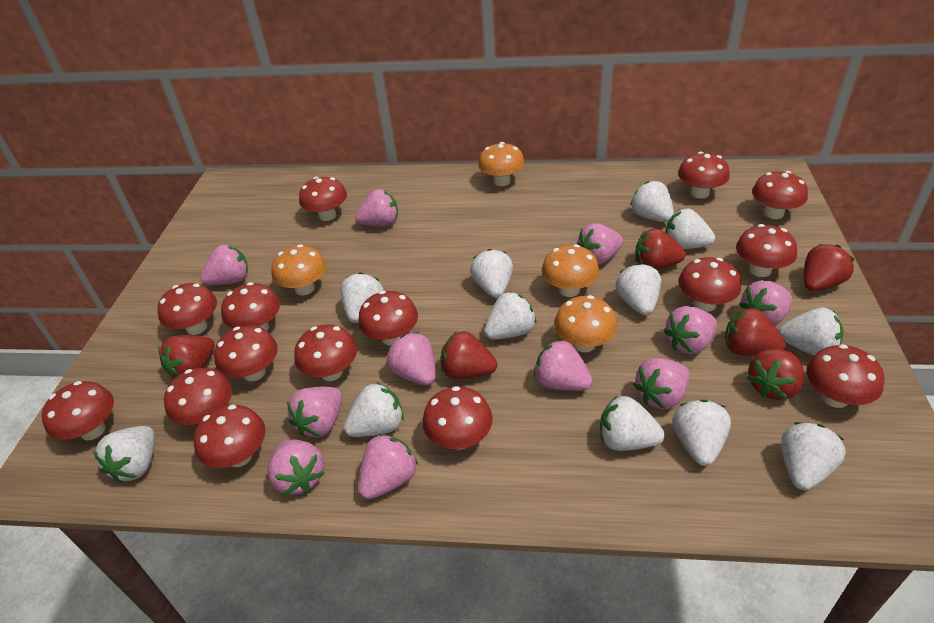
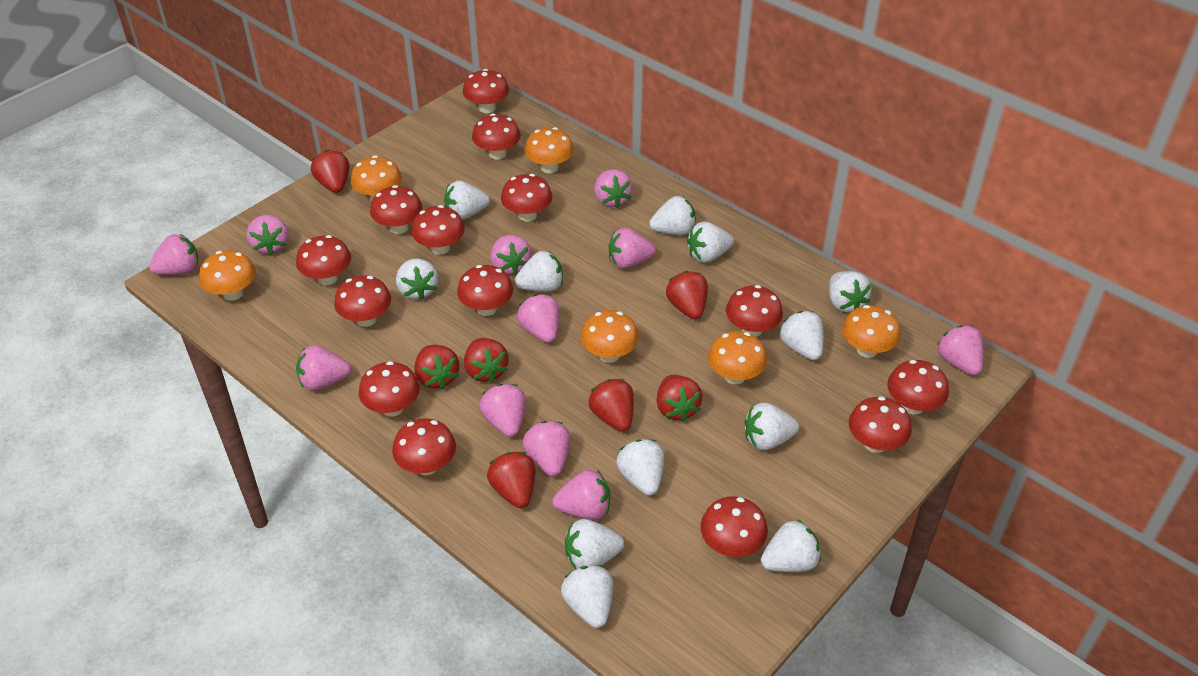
orange mushroom: [271,245,326,295] [478,142,525,186] [542,244,600,297] [554,295,618,352] = 4 -> [199,250,256,301] [351,155,402,201] [524,127,574,173] [581,310,639,363] [708,331,767,384] [842,305,901,358] = 6
red mushroom: [42,381,114,441] [157,283,217,335] [164,368,232,425] [194,405,265,468] [214,325,278,381] [221,282,280,330] [294,325,357,381] [299,177,347,221] [358,291,418,345] [422,386,493,449] [678,152,730,199] [678,257,741,312] [736,224,797,277] [752,171,808,219] [806,344,884,408] = 15 -> [296,235,351,285] [334,275,391,327] [359,361,420,417] [370,185,423,234] [392,418,456,475] [411,205,465,254] [457,265,513,316] [463,69,509,113] [472,113,521,159] [501,174,553,222] [700,496,768,557] [726,285,783,337] [849,396,912,453] [887,360,949,415] = 14
red strawberry: [158,335,215,379] [441,331,497,379] [635,228,686,270] [725,307,786,356] [747,349,804,400] [804,244,854,291] = 6 -> [311,150,349,193] [414,345,459,389] [464,338,508,383] [487,452,536,508] [589,379,634,432] [657,375,702,422] [666,271,708,319] = 7

